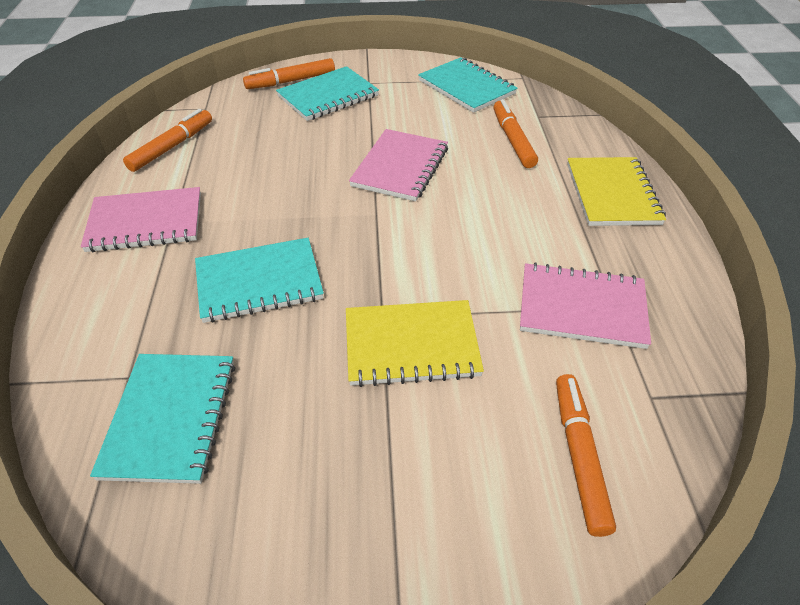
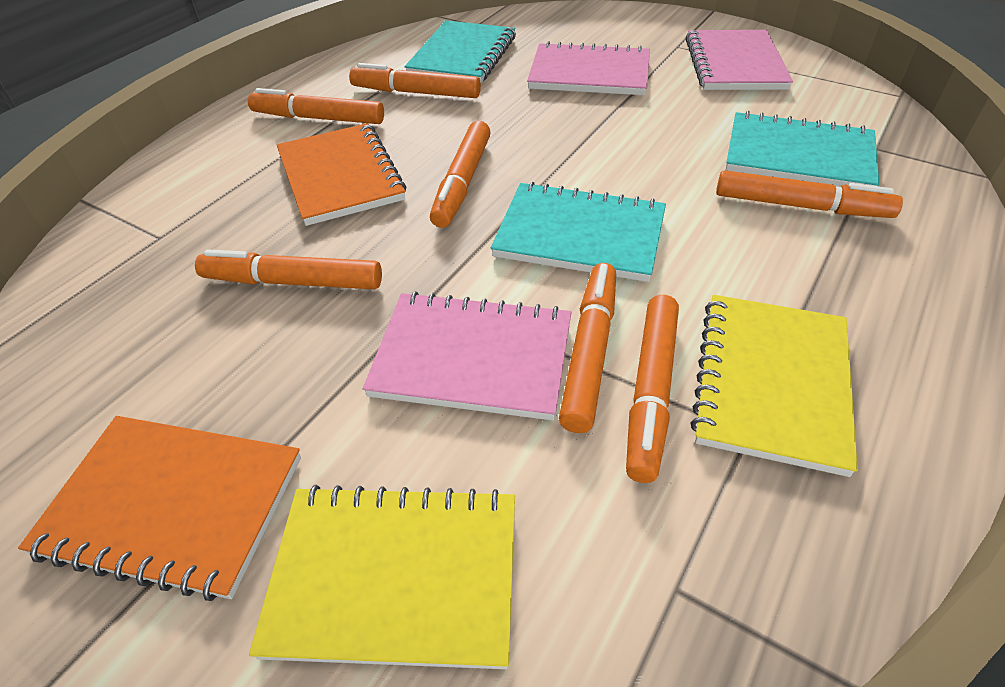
orange marker: [123,109,212,172] [243,58,335,89] [493,99,538,168] [556,374,616,537] = 4 -> [195,249,382,289] [248,88,384,124] [349,63,481,98] [430,121,491,228] [559,263,616,433] [626,295,679,483] [716,170,903,218] = 7
orange notebook: none = 0 -> [18,416,301,601] [277,123,406,226] = 2
turquoise notebook: [90,354,235,484] [195,238,324,323] [276,66,379,121] [418,57,517,113] = 4 -> [405,20,516,83] [491,182,666,282] [726,111,880,187] = 3

